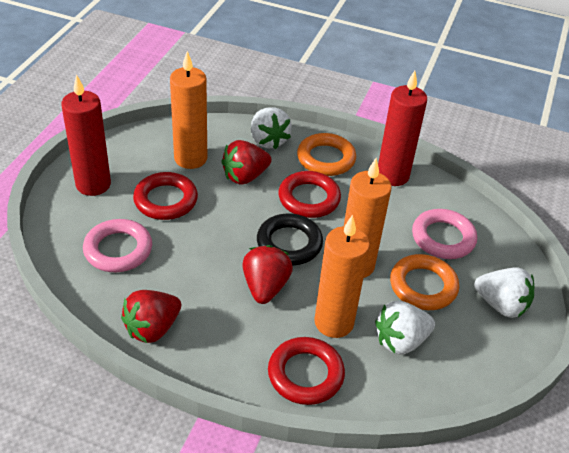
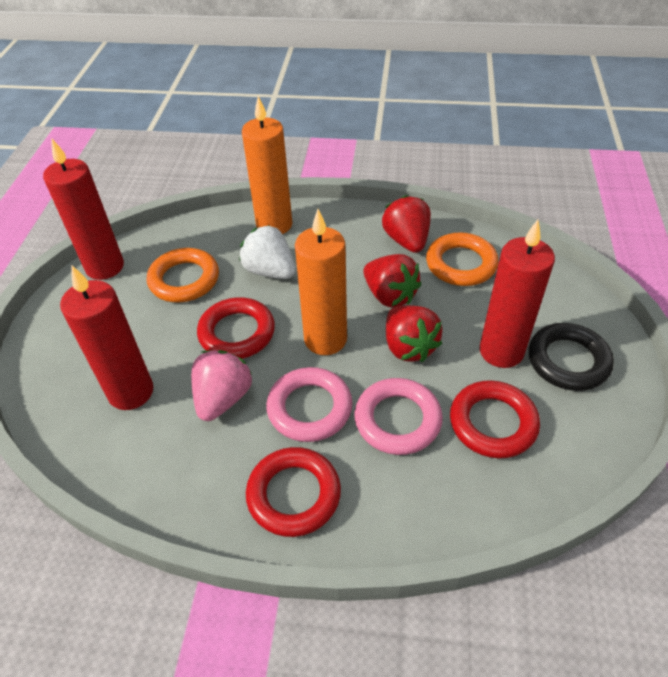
orange candle: [170,51,207,169] [315,215,370,338] [344,158,392,278] = 3 -> [242,96,292,234] [295,209,347,355] = 2
pink strawberry: none = 0 -> [191,350,252,421] = 1
red candle: [61,75,111,196] [378,71,427,186] = 2 -> [43,138,124,280] [60,266,153,410] [480,220,555,368] = 3
white strawberry: [251,107,292,149] [375,301,435,355] [474,268,534,318] = 3 -> [239,225,296,279] = 1

